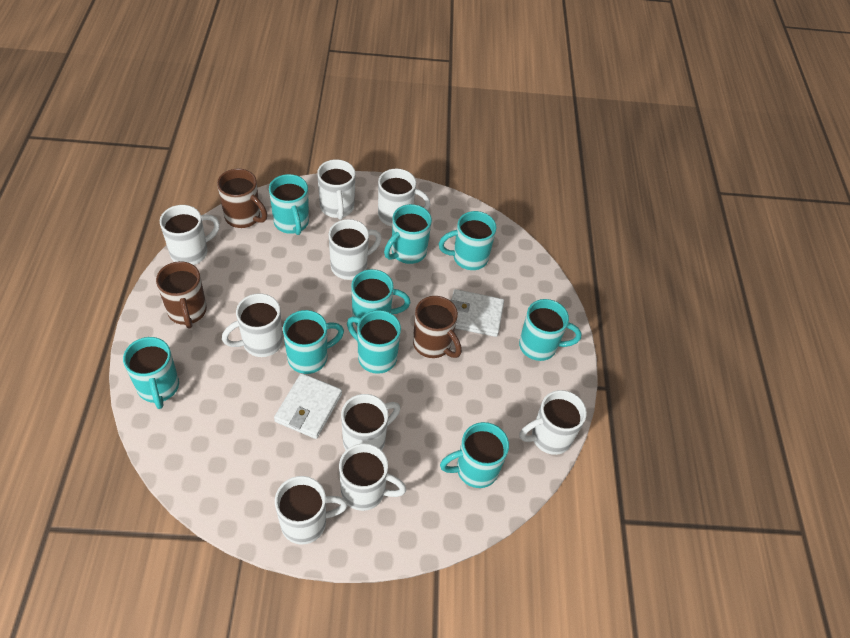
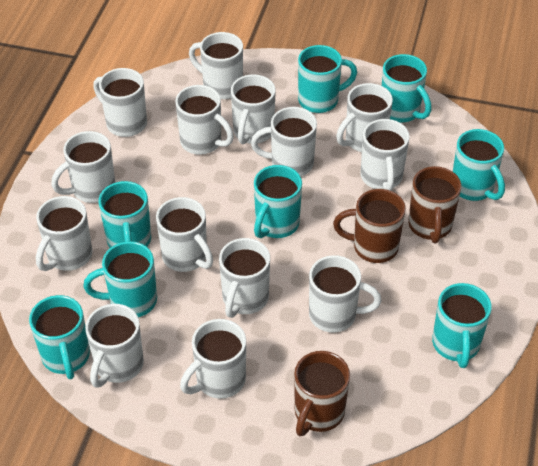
turquoise mug: [123,337,179,409] [269,174,309,235] [283,310,344,374] [347,310,401,374] [351,269,410,326] [384,204,432,264] [439,211,497,270] [440,422,509,488] [519,299,582,361] = 9 -> [29,295,90,379] [83,241,157,317] [98,181,151,248] [254,165,302,238] [298,45,357,113] [382,54,432,123] [432,283,492,368] [453,129,505,201] = 8
white mug: [160,205,220,265] [222,293,283,357] [275,476,348,544] [317,159,355,220] [329,219,382,280] [339,443,406,511] [341,394,400,450] [378,169,431,226] [519,390,587,455] = 9 -> [36,196,92,271] [51,131,115,203] [85,304,144,387] [93,68,147,137] [156,197,213,272] [175,85,234,155] [180,319,246,399] [189,32,243,99] [219,238,270,318] [231,75,276,144] [251,107,317,176] [309,255,382,333] [336,83,393,152] [361,119,410,191] = 14
white wallet: [274,373,342,439] [450,289,504,337] = 2 -> none = 0

